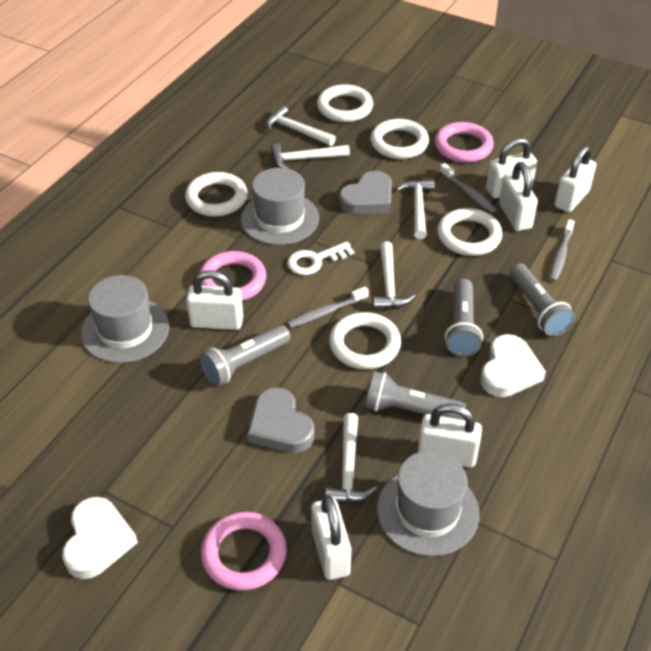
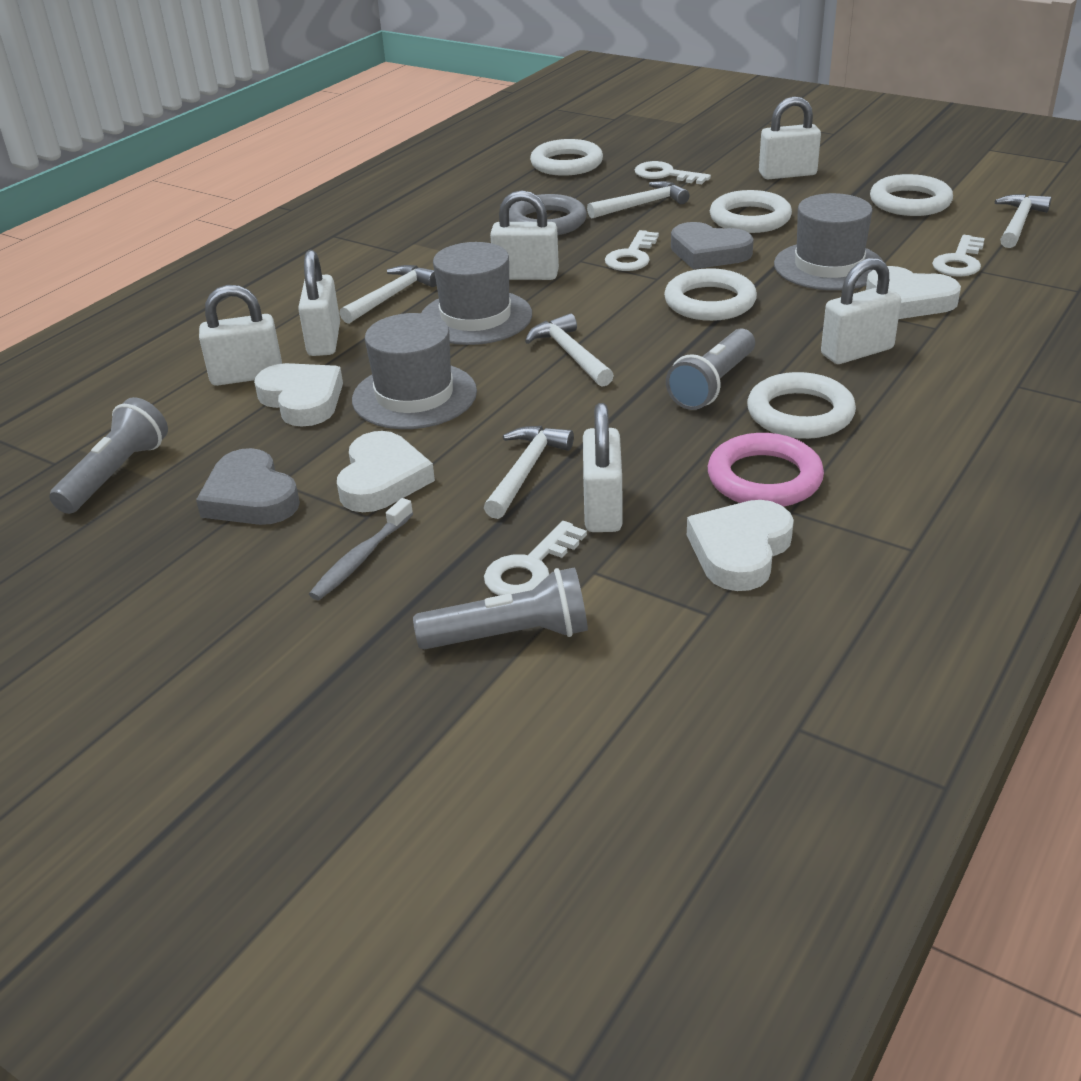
grey flashlight: [200,325,291,386] [365,371,466,420] [445,279,483,356] [510,263,575,336] = 4 -> [49,397,168,514] [413,567,588,650] [666,328,755,410] = 3
grey ring: none = 0 -> [509,194,587,235] = 1
grey toothbrush: [287,287,369,328] [440,163,496,213] [549,219,575,282] = 3 -> [309,498,413,600] = 1
pink ring: [199,251,266,301] [201,512,287,591] [435,122,494,163] = 3 -> [708,433,824,507] = 1
white heart: [62,497,138,579] [480,334,546,397] = 2 -> [254,363,343,427] [337,431,435,512] [687,500,794,591] [866,266,961,319] = 4
white key: [287,242,354,275] = 1 -> [484,521,587,596] [605,230,659,271] [635,161,711,184] [932,235,985,277] = 4

